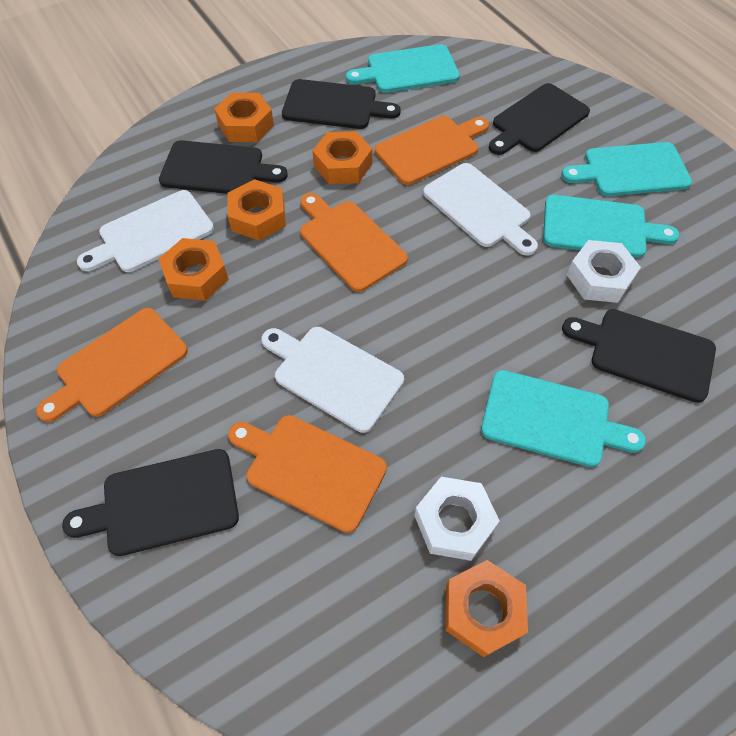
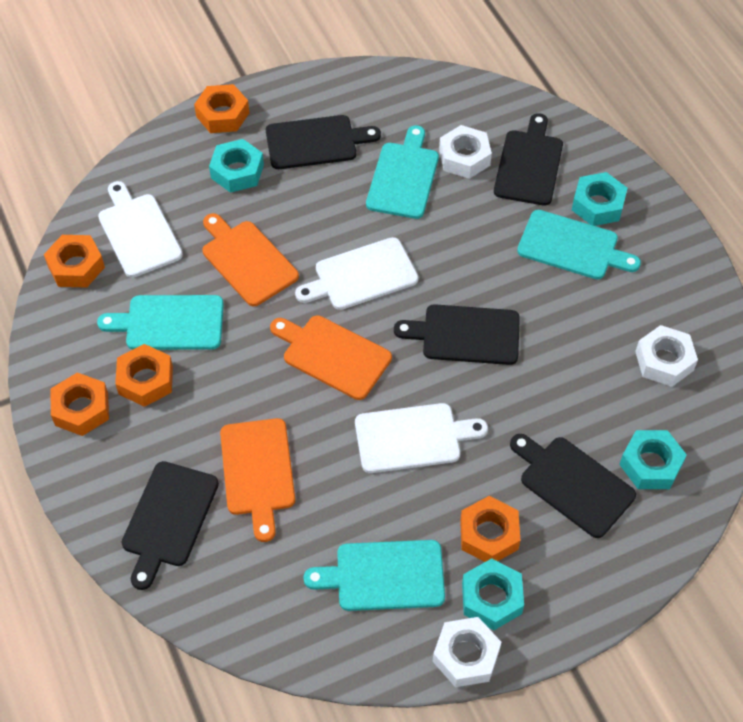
orange cutting board: [36,308,188,422] [228,415,387,533] [300,193,408,292] [375,116,489,185] = 4 -> [203,213,299,306] [220,418,295,542] [270,315,392,400] = 3
turquoise nut: none = 0 -> [209,139,264,193] [462,558,524,630] [572,172,627,226] [619,430,687,489] = 4
white nut: [414,477,499,561] [567,240,641,303] = 2 -> [433,617,501,687] [439,125,492,179] [635,325,698,387] = 3

